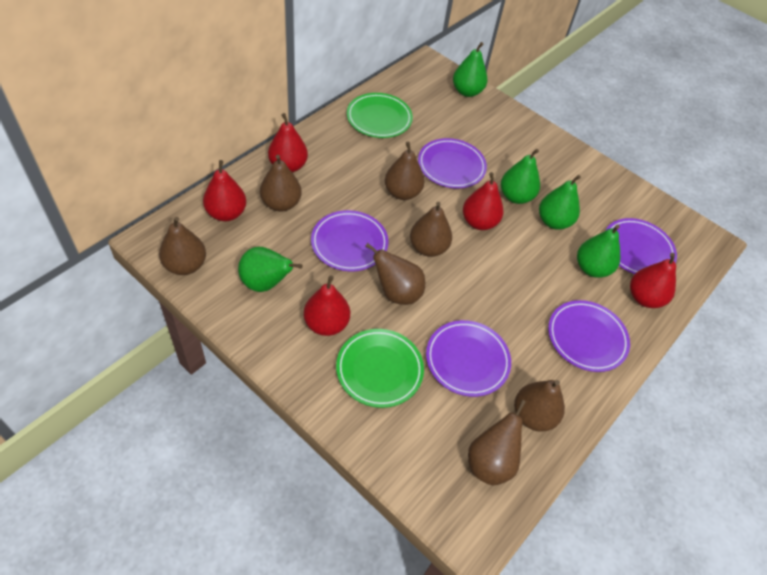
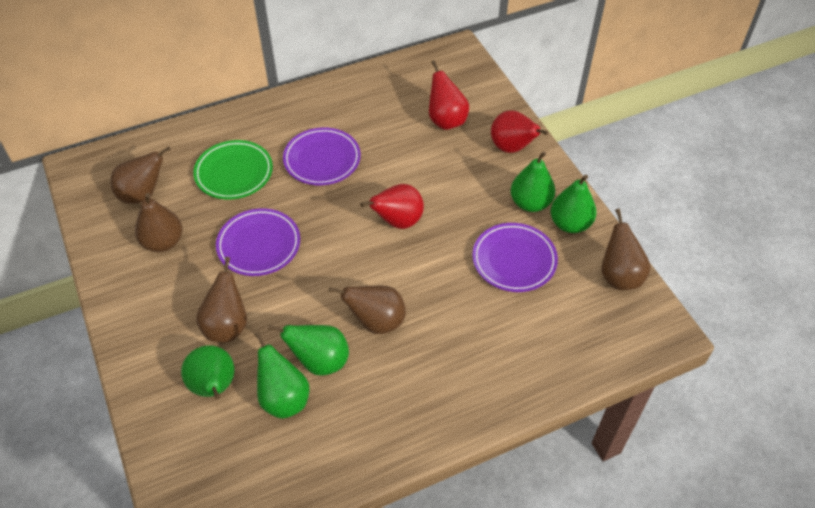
brown pear: [159,217,206,275] [260,155,302,212] [365,243,425,305] [385,141,425,200] [410,202,452,257] [468,400,526,485] [514,380,565,432] = 7 -> [110,146,171,204] [135,193,182,252] [196,257,247,342] [329,286,406,334] [601,209,651,290] = 5
green plate: [336,329,424,408] [347,93,413,138] = 2 -> [193,140,273,199] = 1
purple plate: [311,210,389,272] [418,138,487,189] [426,320,511,397] [548,300,630,372] [605,218,677,274] = 5 -> [216,208,300,276] [283,127,361,185] [472,223,558,292] = 3
red pear: [203,160,246,221] [268,113,308,172] [304,276,350,336] [463,172,504,230] [630,253,676,308] = 5 -> [360,184,424,229] [429,60,469,130] [491,110,548,153] = 3

